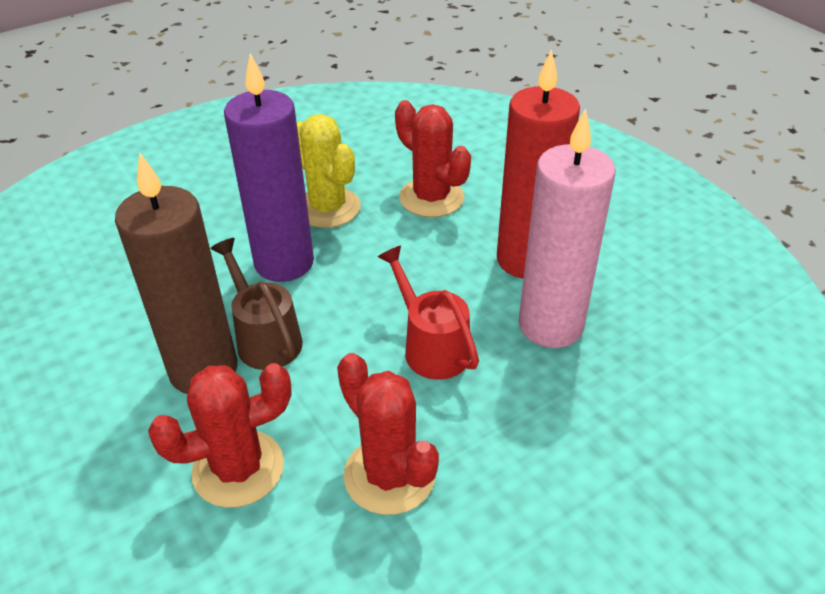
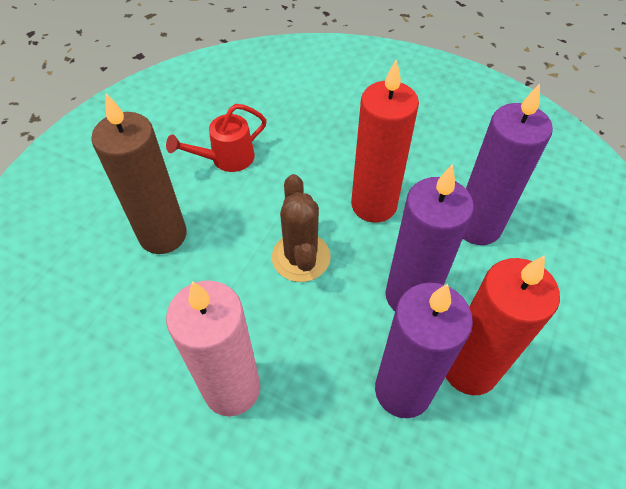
brown cactus: none = 0 -> [272,174,331,282] = 1
brown watering can: [210,238,303,370] = 1 -> none = 0
purple candle: [224,54,314,282] = 1 -> [375,283,473,418] [386,164,474,311] [463,83,553,245] = 3
red cactus: [148,363,292,508] [337,353,439,515] [395,100,471,217] = 3 -> none = 0
red candle: [497,49,580,278] = 1 -> [351,60,419,223] [446,255,560,395] = 2
yellow cactus: [297,114,361,228] = 1 -> none = 0

